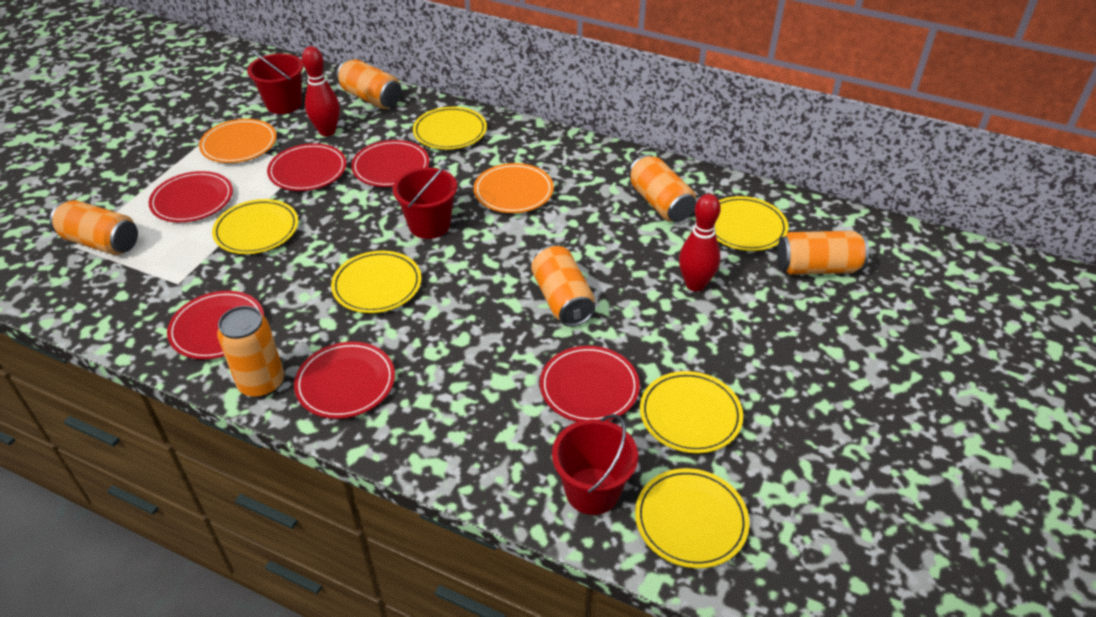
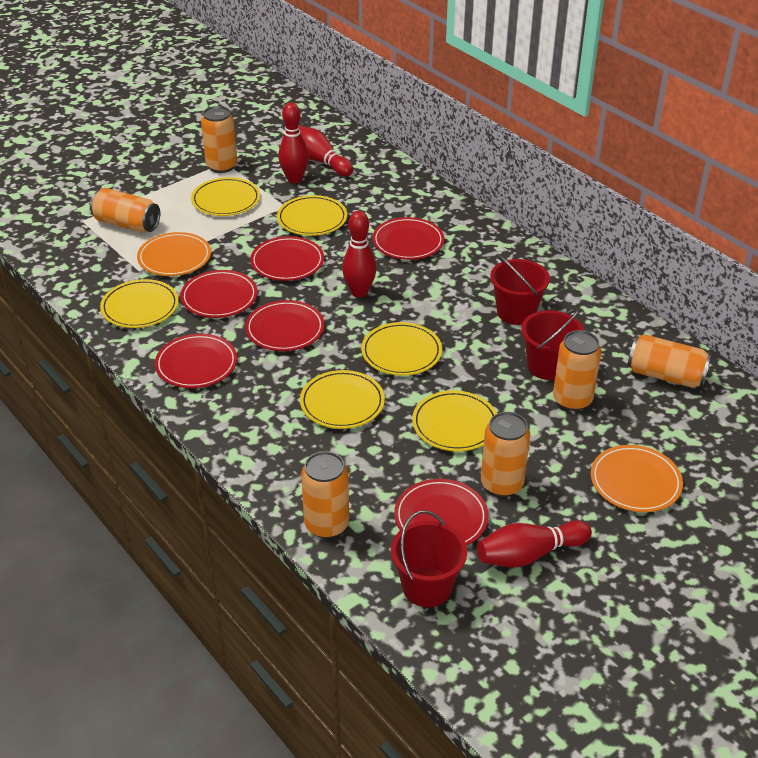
red bowling pin: [302,46,340,136] [679,194,721,292] = 2 -> [278,102,309,183] [299,125,353,176] [342,211,376,298] [477,520,592,567] = 4

